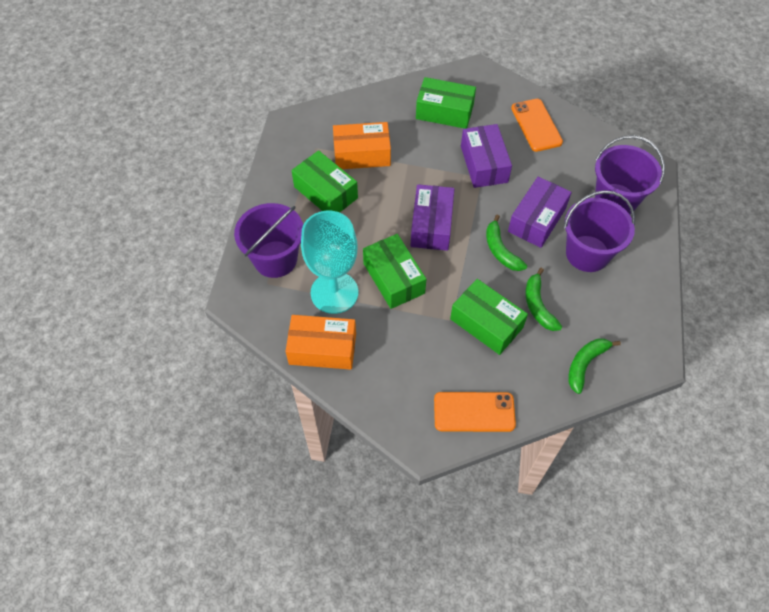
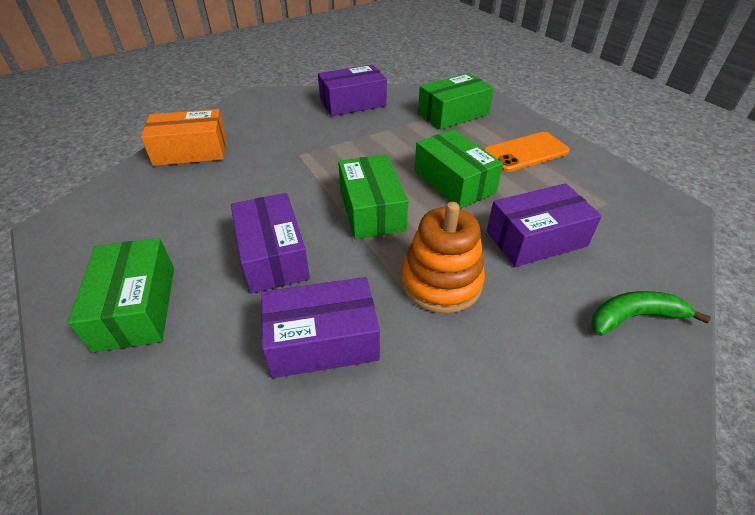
green banana: [486,215,527,271] [525,268,562,331] [568,339,621,394] = 3 -> [591,291,711,336] = 1
orange box: [285,315,356,370] [333,122,391,169] = 2 -> [141,109,226,166] = 1
orange phone: [434,392,516,432] [511,99,563,152] = 2 -> [484,132,570,172] = 1
orange stacking toy: none = 0 -> [401,202,485,313] = 1
purple box: [411,184,454,251] [461,124,512,188] [508,177,572,248] = 3 -> [231,193,310,293] [261,277,380,378] [318,64,387,116] [487,183,602,267] = 4
purple bucket: [234,203,303,278] [564,190,635,272] [595,135,665,215] = 3 -> none = 0
turquoise goblet: [301,211,358,314] = 1 -> none = 0

